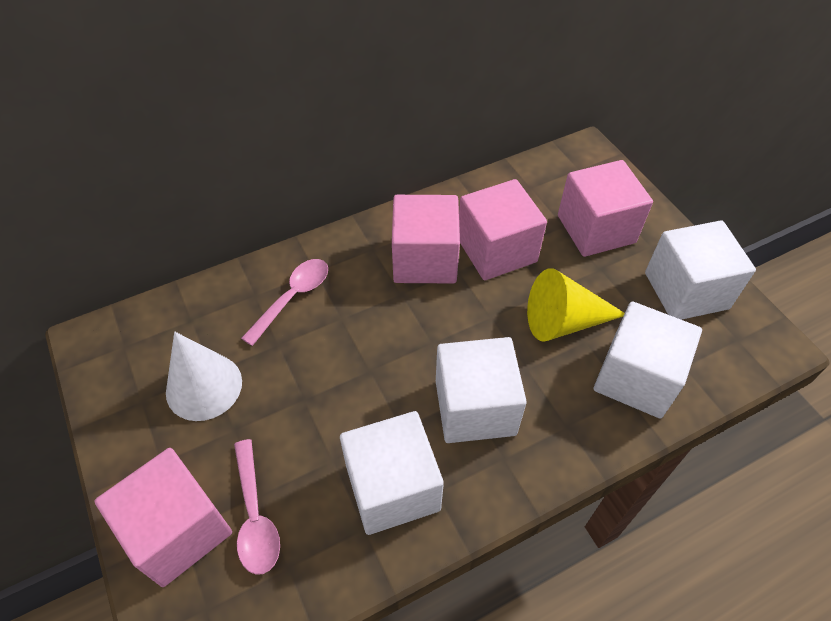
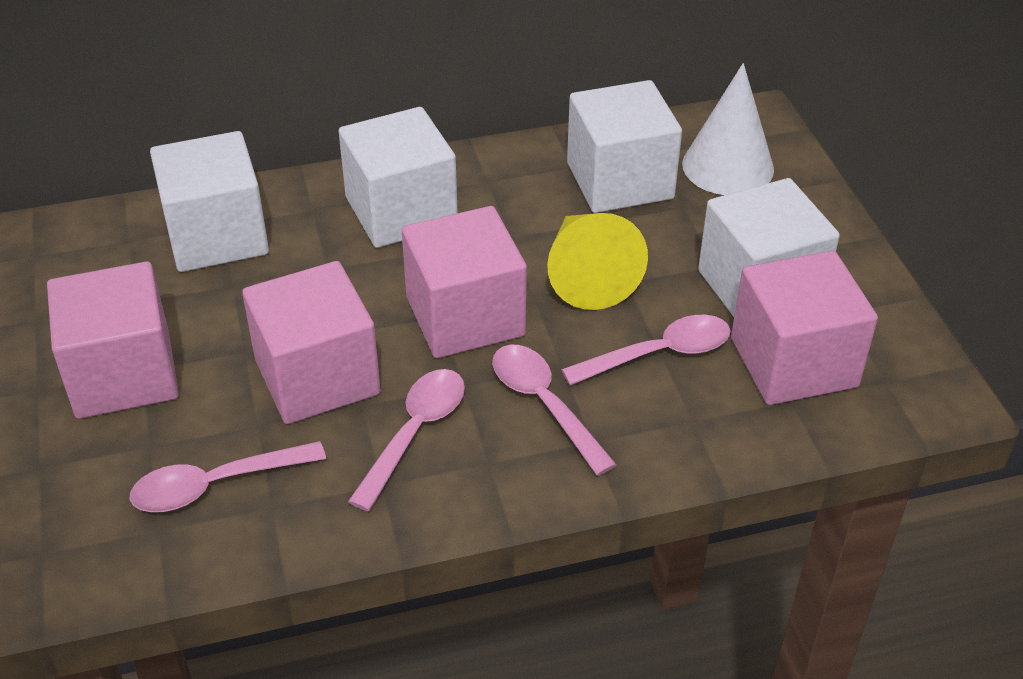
pink spoon: [234,439,280,575] [241,259,328,346] = 2 -> [130,441,326,512] [348,369,465,511] [492,345,617,476] [561,315,731,386] = 4

